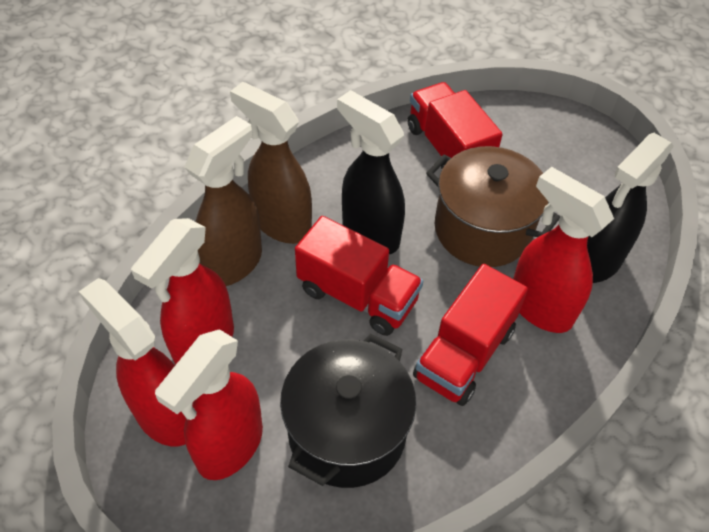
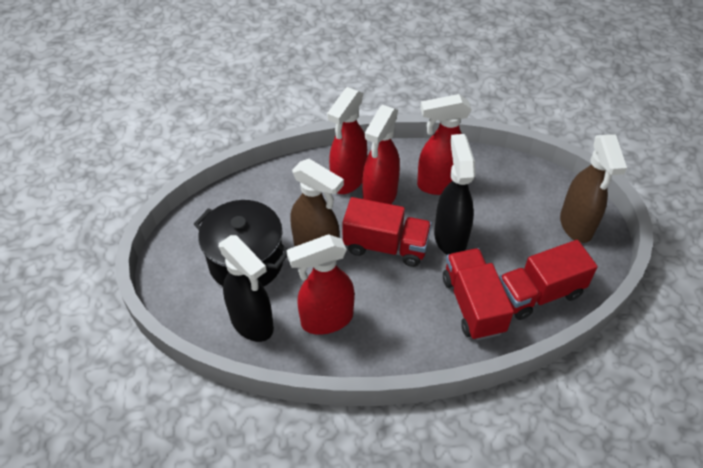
brown pot: [426,146,560,267] = 1 -> none = 0

